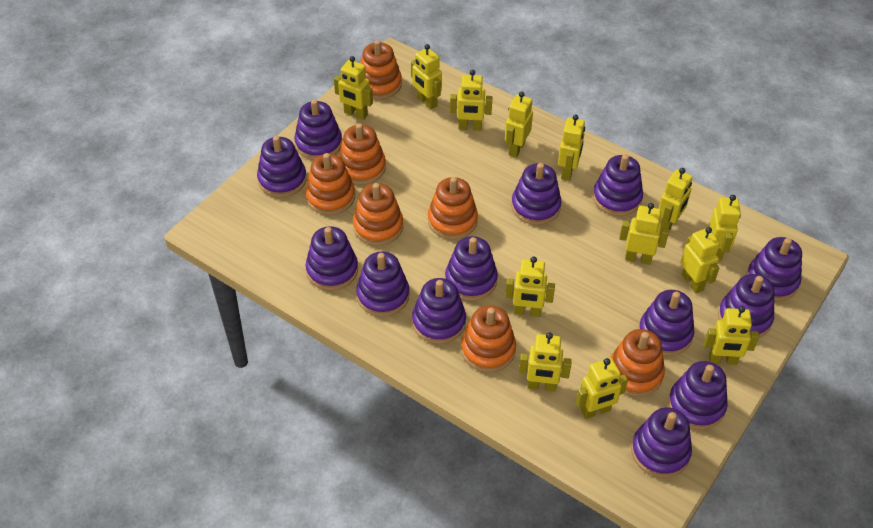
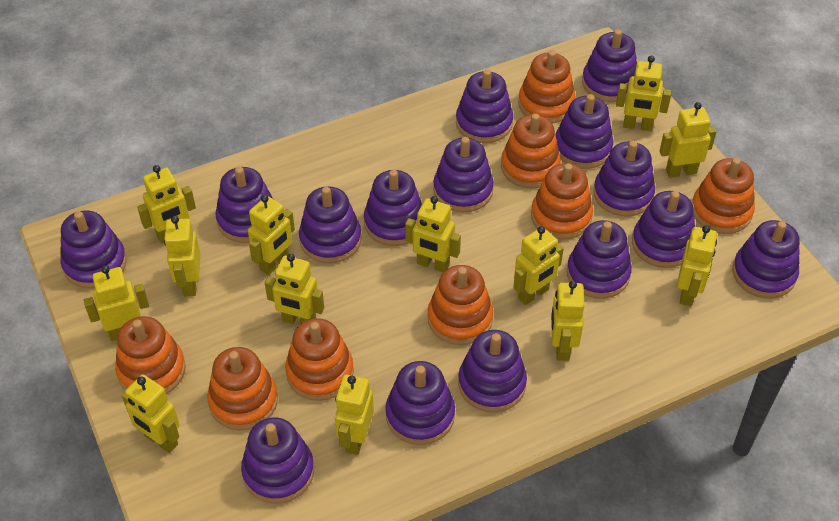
orange stacking toy: [305,153,355,215] [339,123,386,185] [353,183,403,246] [360,40,402,99] [428,177,478,239] [461,305,516,372] [610,329,665,397] = 7 -> [115,316,186,394] [207,347,278,430] [285,318,354,401] [428,265,493,345] [501,113,561,189] [518,50,576,124] [531,163,593,240] [692,158,755,234] = 8
purple stacking toy: [257,136,307,197] [294,99,342,160] [306,226,358,291] [356,252,410,317] [412,278,466,344] [445,236,498,301] [511,163,561,225] [593,154,643,216] [631,407,692,478] [638,290,694,356] [668,361,728,430] [718,274,774,338] [746,237,802,301] = 13 -> [60,210,127,288] [215,167,273,243] [241,417,314,504] [299,186,362,263] [364,170,422,246] [385,361,455,445] [433,137,494,213] [456,69,513,143] [458,330,527,412] [555,94,614,169] [567,220,632,299] [582,29,637,102] [593,141,655,217] [632,191,695,268] [732,220,800,298] = 15

